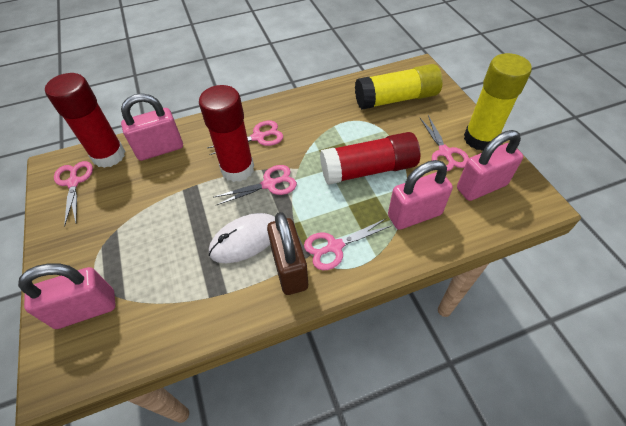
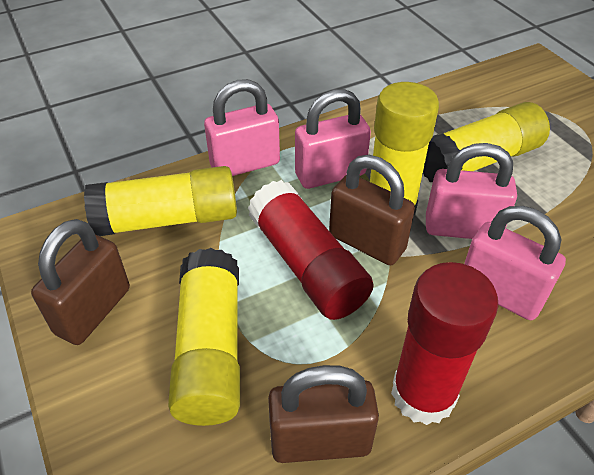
brown padlock: [267,212,308,295] = 1 -> [31,219,130,345] [268,365,379,463] [329,155,415,265] = 3
pink scissors: [54,161,93,226] [207,121,283,155] [214,165,297,205] [304,219,391,270] [420,115,469,171] = 5 -> none = 0
red glue stick: [45,73,125,168] [199,85,254,182] [320,132,420,185] = 3 -> [248,180,373,320] [391,262,499,425] = 2
white mouse: [209,213,275,263] = 1 -> none = 0
yellow glue stick: [355,64,443,110] [464,53,532,151] = 2 -> [84,166,237,236] [168,248,240,426] [370,82,439,215] [423,102,550,182] = 4

